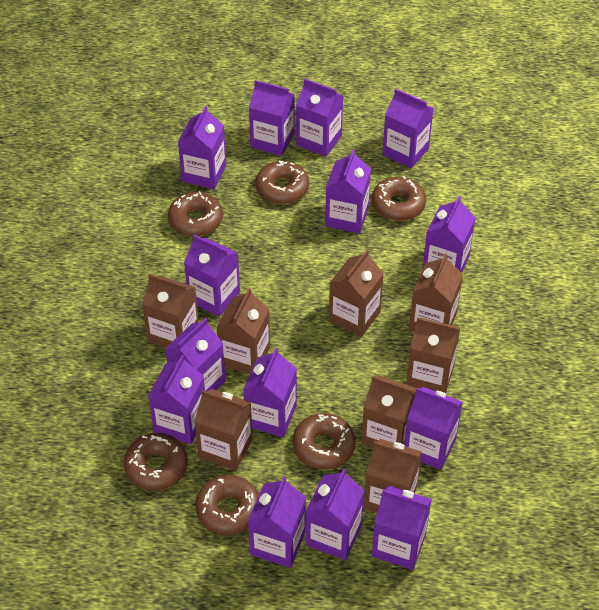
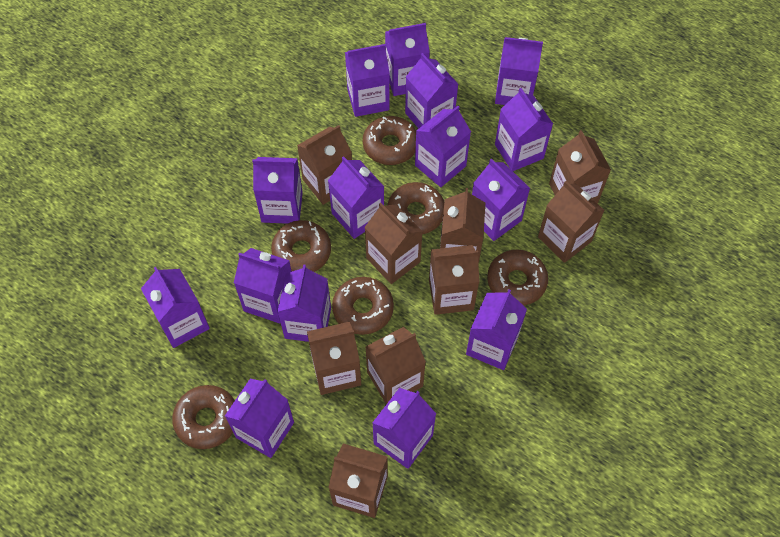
brown carton: [142,274,199,348] [194,389,253,471] [217,288,270,374] [329,250,384,337] [361,375,417,448] [364,439,422,513] [406,317,460,393] [409,253,463,331] = 8 -> [297,125,352,205] [307,322,361,395] [328,444,388,518] [364,203,423,284] [366,327,426,404] [429,245,480,315] [440,188,485,264] [538,181,604,263] [549,130,611,203] = 9
purple carton: [148,355,205,444] [165,318,226,391] [178,106,226,189] [184,234,240,317] [243,348,297,437] [248,476,306,568] [249,80,295,156] [296,79,343,157] [306,469,365,560] [325,149,371,234] [372,486,432,570] [382,89,434,168] [404,387,463,470] [423,196,476,273] = 14 -> [141,267,210,348] [225,379,294,458] [234,248,292,323] [252,157,303,224] [277,264,331,342] [328,156,384,239] [345,44,390,117] [372,388,436,469] [385,23,430,96] [405,53,458,129] [415,106,471,187] [466,289,527,370] [472,159,530,241] [495,37,543,105] [495,88,553,171] = 15

